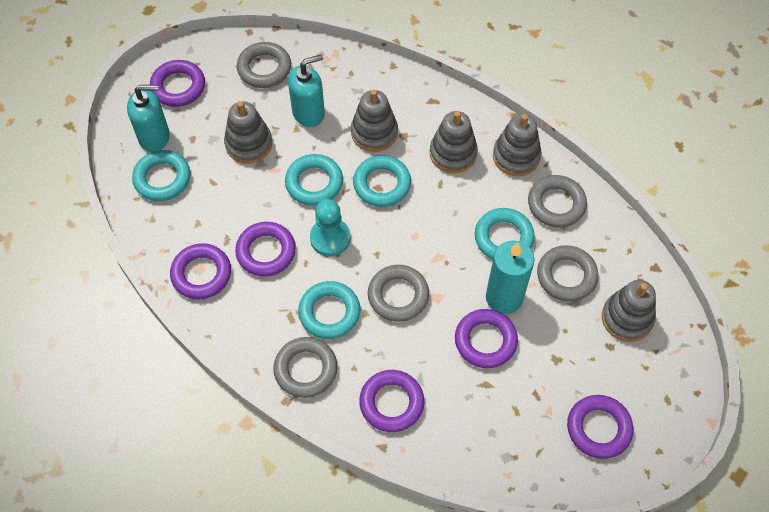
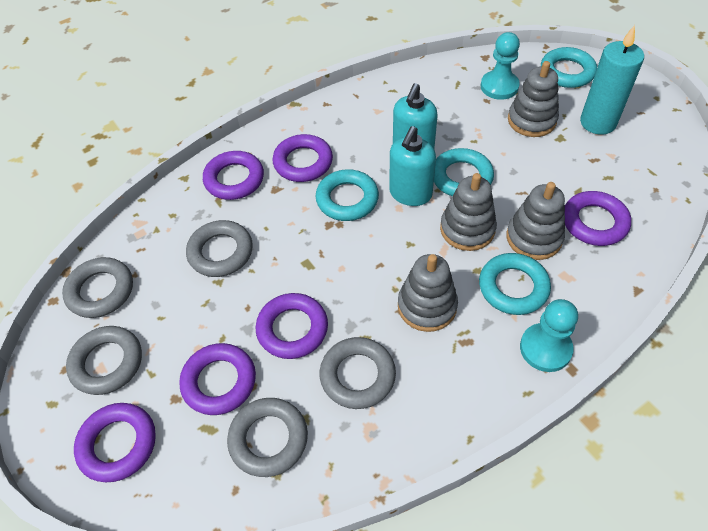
grey stacking toy: [224,101,272,164] [351,89,398,152] [430,111,478,173] [493,114,542,176] [602,280,656,342] = 5 -> [398,254,458,332] [440,173,497,251] [506,182,565,260] [508,61,559,137] = 4
turquoise pawn: [310,199,351,256] = 1 -> [481,32,520,100] [520,299,578,372] = 2
turquoise ring: [132,150,190,201] [285,154,343,206] [298,281,360,339] [353,155,411,207] [475,208,535,259] = 5 -> [316,169,379,221] [434,148,494,196] [479,253,551,315] [541,47,597,88] = 4

